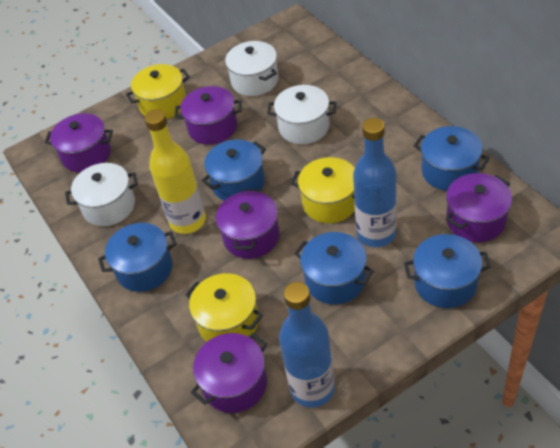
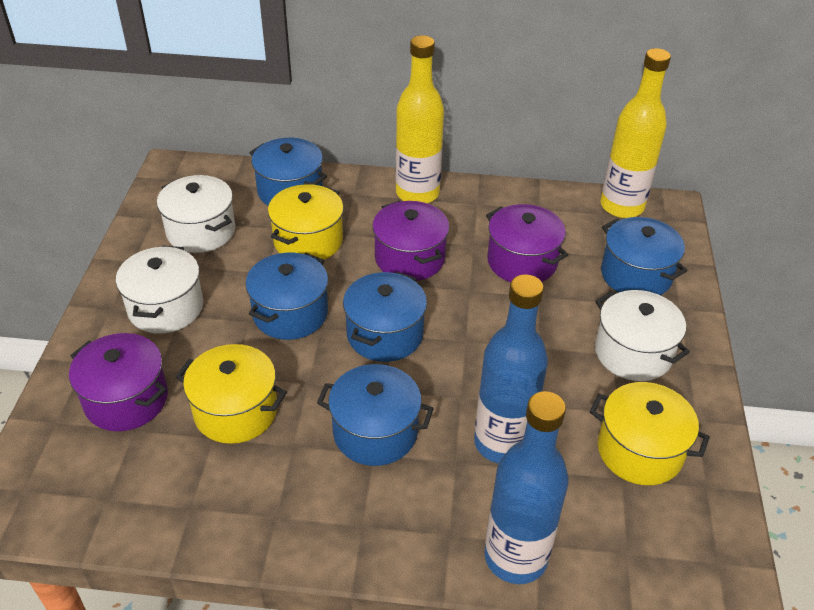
purple pot: [45,113,113,172] [175,86,242,145] [191,333,267,413] [216,189,280,259] [446,173,512,242] = 5 -> [69,333,168,431] [372,201,449,281] [486,204,568,282] = 3
yellow bottle: [144,109,206,234] = 1 -> [396,35,444,203] [601,48,671,218] = 2

